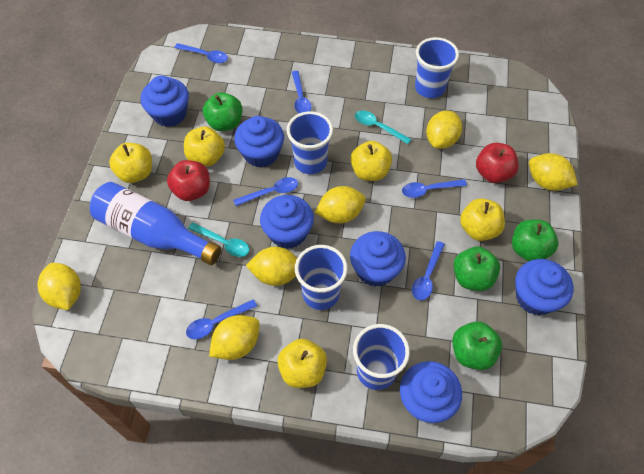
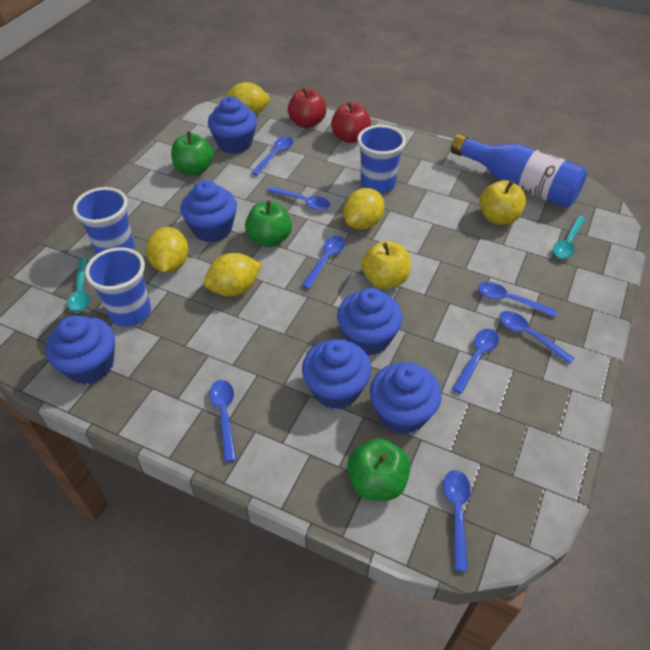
blue cup: [287,111,333,174] [295,245,348,310] [353,324,410,390] [415,37,459,98] = 4 -> [73,187,135,255] [85,247,151,327] [357,125,406,194] = 3
blue spoon: [175,43,228,63] [186,299,257,339] [233,177,298,206] [292,71,311,113] [402,179,467,198] [412,241,445,300] = 6 -> [209,380,236,462] [251,137,293,176] [267,186,330,210] [301,236,346,289] [443,470,471,572] [452,329,499,394] [478,282,557,317] [499,311,575,364] = 8
green apple: [203,92,242,131] [452,321,502,370] [453,246,500,291] [512,219,558,261] = 4 -> [171,132,214,175] [245,200,292,247] [347,438,411,501] = 3
yellow apple: [109,143,152,183] [184,126,225,166] [277,339,327,388] [351,141,392,181] [460,198,505,241] = 5 -> [362,241,411,289] [480,180,526,225] = 2
yellow lemon: [38,263,81,310] [209,315,260,360] [246,247,297,286] [315,186,366,223] [426,110,462,149] [529,153,578,191] = 6 -> [146,227,189,272] [204,253,262,296] [224,82,270,115] [343,188,385,230] = 4

